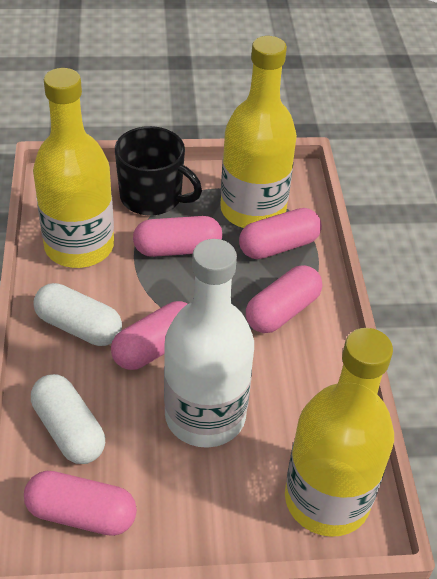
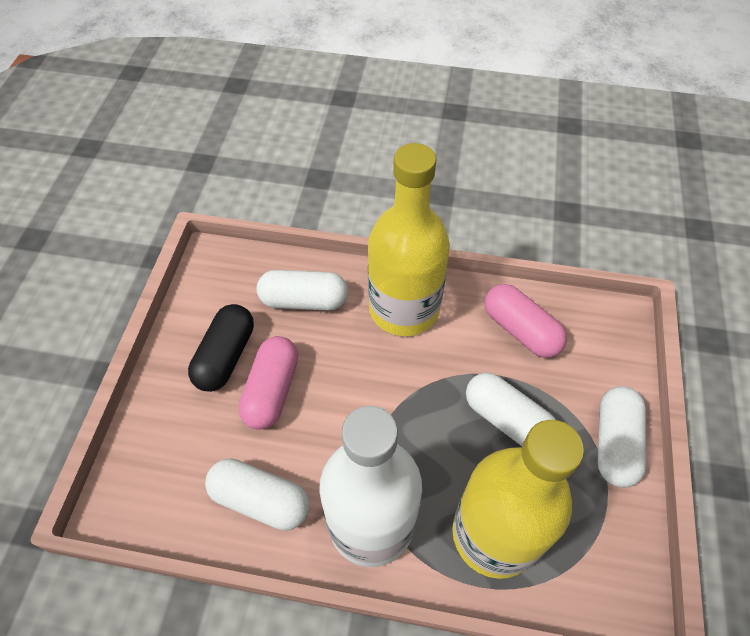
black capsule: none = 0 -> [188,304,254,392] = 1
black mug: [115,126,202,216] = 1 -> none = 0
pink capsule: [24,471,137,536] [111,301,188,370] [133,216,222,257] [239,208,322,259] [246,265,322,333] = 5 -> [238,336,298,430] [485,284,567,358] = 2
white capsule: [31,374,105,464] [33,283,122,346] = 2 -> [205,458,309,530] [257,270,348,310] [466,373,556,446] [598,386,646,488] = 4
yellow bottle: [33,68,114,268] [220,36,297,228] [285,328,394,537] = 3 -> [368,143,450,336] [452,420,584,579] = 2

